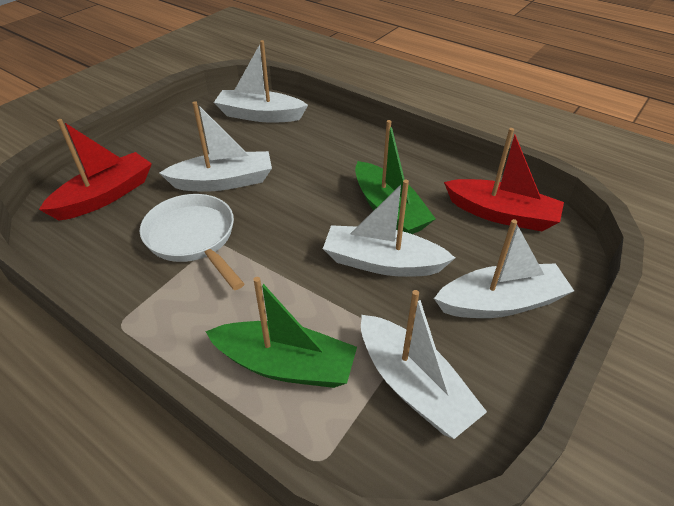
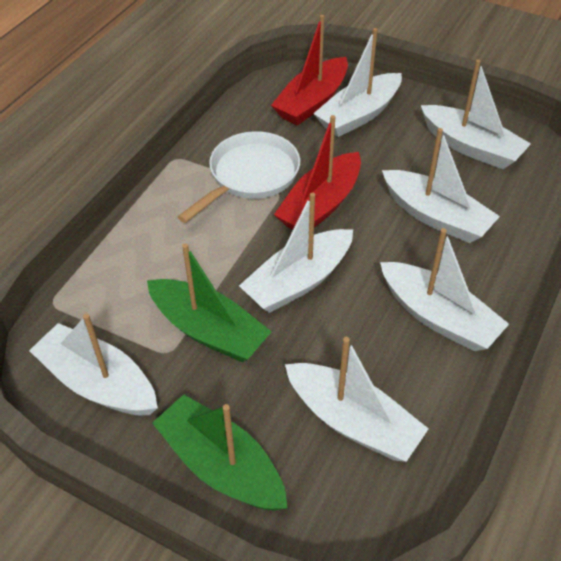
white boat: [159,101,272,192] [214,40,308,123] [323,180,455,277] [361,290,487,439] [434,219,574,318] = 5 -> [29,313,158,415] [239,192,353,313] [285,337,429,462] [313,28,402,137] [380,228,509,351] [382,128,500,243] [421,59,531,169] = 7

